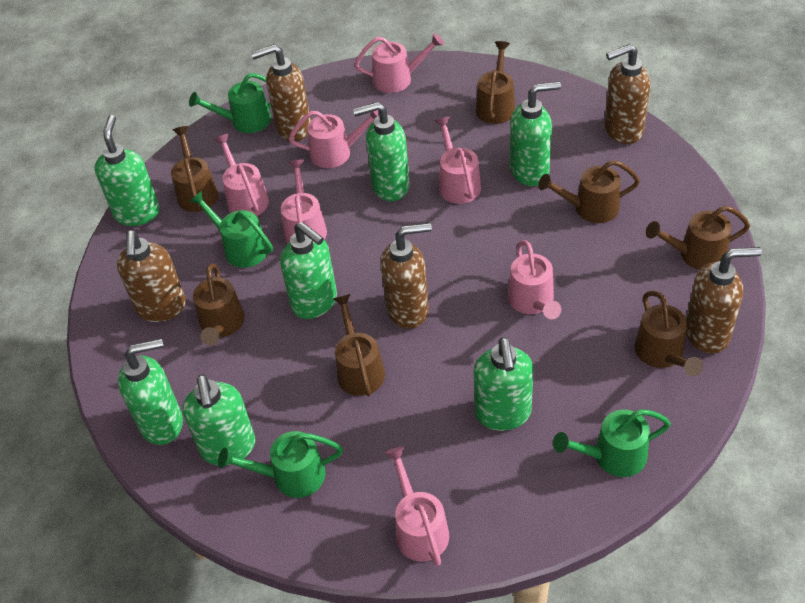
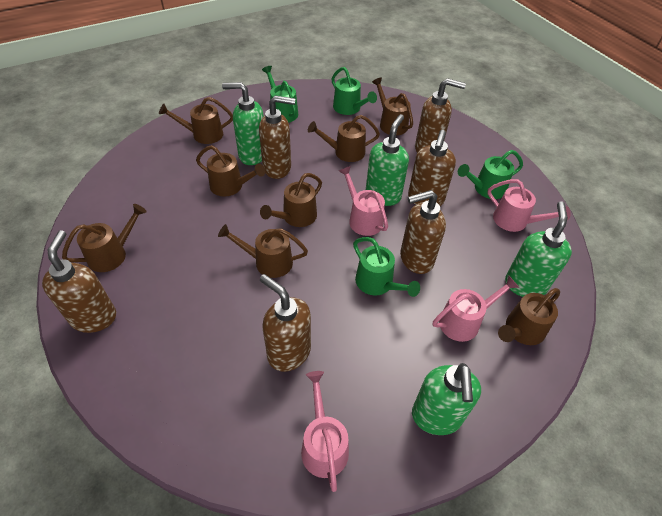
brown soap dispenser: [117,230,186,322] [251,44,311,141] [381,223,432,329] [604,44,650,144] [686,247,762,354] = 5 -> [42,230,116,333] [259,95,295,179] [260,274,311,372] [400,190,446,274] [408,130,456,206] [415,78,466,153] = 6
brown watering can: [171,126,219,212] [193,263,245,345] [333,294,385,396] [476,41,515,124] [538,160,640,223] [634,291,703,376] [646,206,750,270] = 7 -> [62,204,147,272] [159,97,233,144] [196,145,265,197] [218,224,308,278] [260,173,322,227] [308,115,380,162] [372,77,413,136] [498,288,560,345] = 8
green soap dispenser: [95,115,160,226] [118,338,183,445] [183,374,255,465] [280,222,337,319] [353,102,410,201] [474,337,533,431] [510,81,561,186] = 7 -> [222,82,264,165] [366,114,409,206] [412,363,481,435] [505,201,572,297] = 4
pink watering can: [213,134,269,216] [281,160,327,244] [289,110,379,168] [354,33,444,93] [385,446,449,566] [435,116,481,204] [508,240,561,319] = 7 -> [301,371,349,492] [339,166,388,236] [433,276,520,342] [487,179,571,232] = 4

